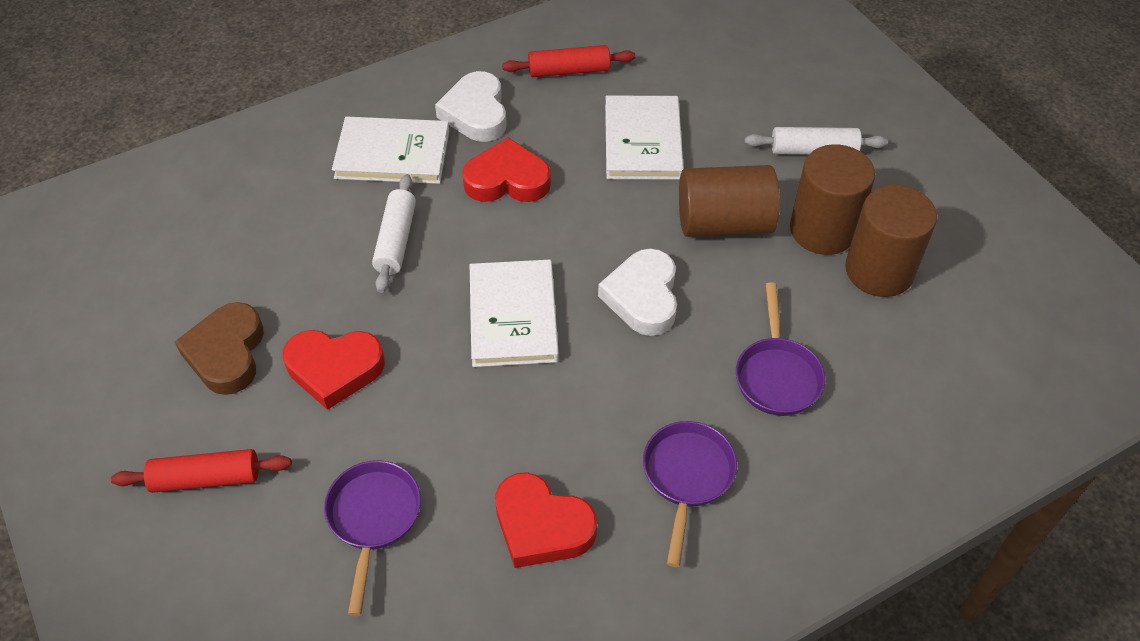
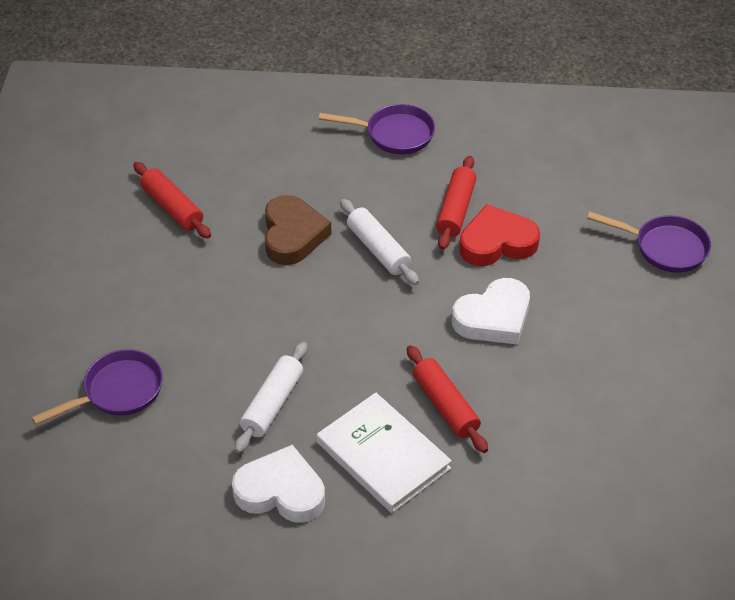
brown cylinder: [679,165,780,237] [790,144,875,255] [845,185,937,297] = 3 -> none = 0
red heart: [283,330,385,410] [462,137,551,202] [495,472,597,568] = 3 -> [459,204,540,266] = 1
red rolling pin: [111,449,292,493] [502,45,636,77] = 2 -> [133,162,211,238] [407,345,488,453] [436,156,477,250] = 3
white book: [332,117,450,184] [470,260,559,367] [605,95,684,180] = 3 -> [317,393,452,513] = 1

